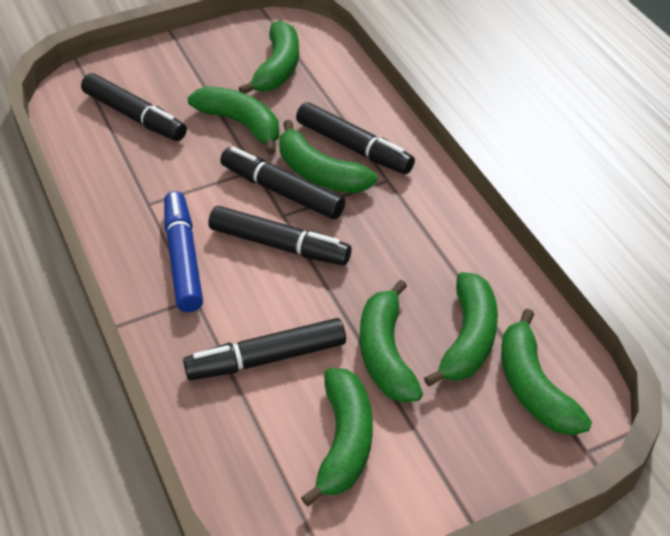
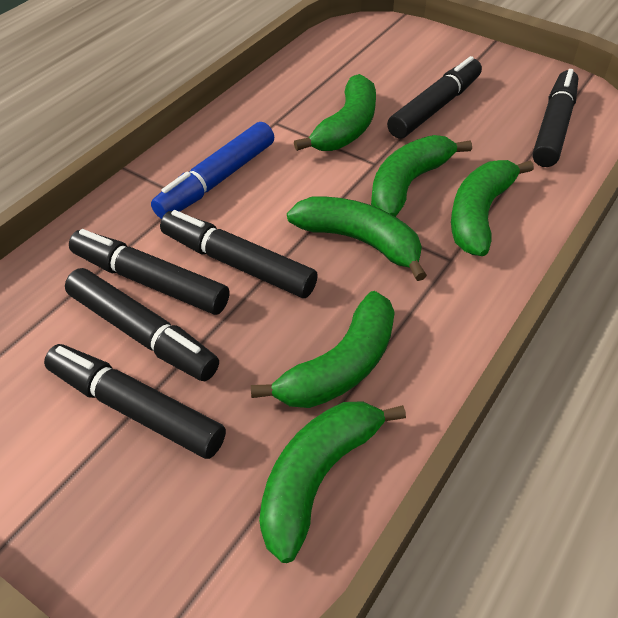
black marker: [81,73,187,141] [183,318,346,380] [208,206,351,266] [220,147,345,219] [296,102,415,174] = 5 -> [44,344,226,459] [65,268,219,381] [69,229,230,315] [160,210,318,298] [387,56,482,139] [532,69,579,167] = 6
green banana: [188,86,279,154] [239,21,299,94] [279,120,377,193] [301,368,373,507] [360,280,423,402] [424,272,498,387] [501,309,592,435] = 7 -> [251,291,395,408] [259,401,406,563] [287,197,427,281] [294,74,376,151] [371,135,472,217] [451,160,534,256] = 6

